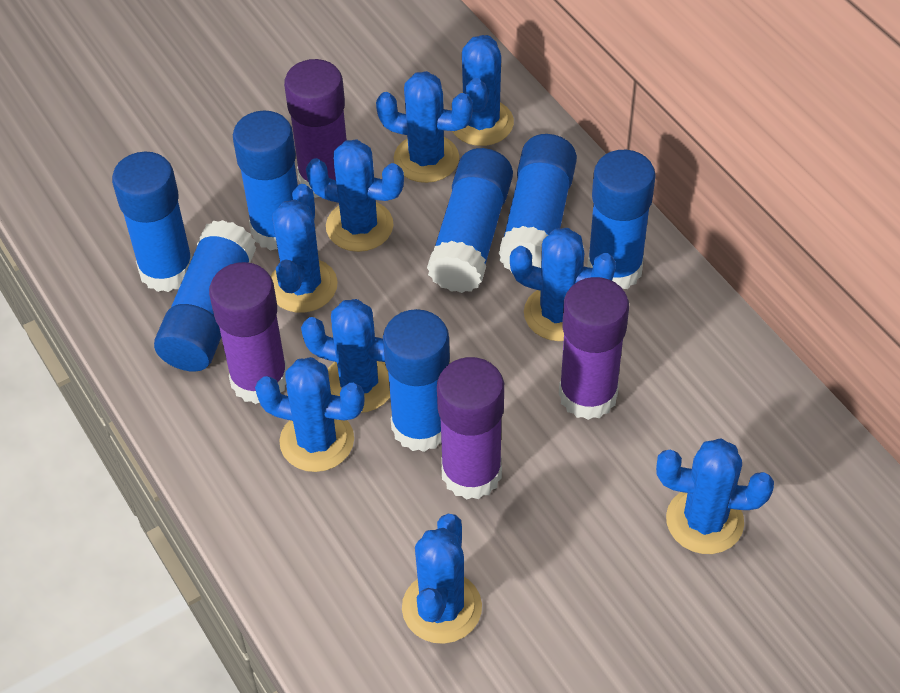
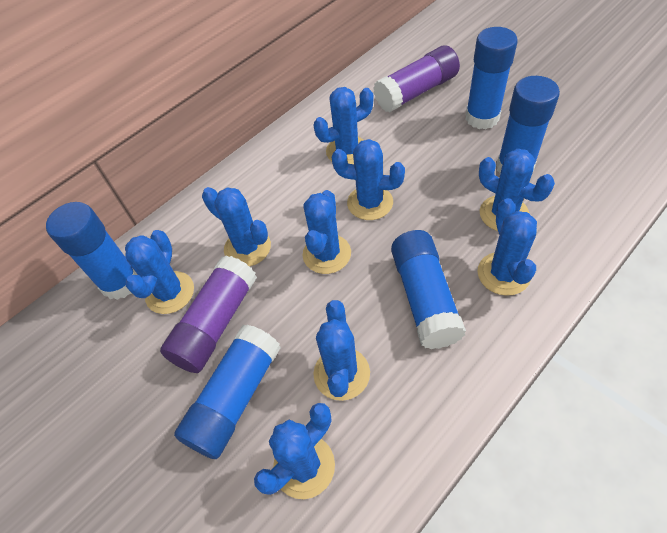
blue glue stick: [112,152,192,292] [154,220,256,372] [233,111,298,251] [383,309,450,452] [427,148,513,293] [499,134,577,273] [587,150,656,289] = 7 -> [46,202,138,300] [174,324,281,459] [391,230,466,349] [465,27,517,129] [496,76,560,173] = 5
purple glue stick: [209,262,287,404] [284,59,347,198] [437,357,504,500] [559,277,629,420] = 4 -> [160,255,257,373] [373,45,460,113] = 2

